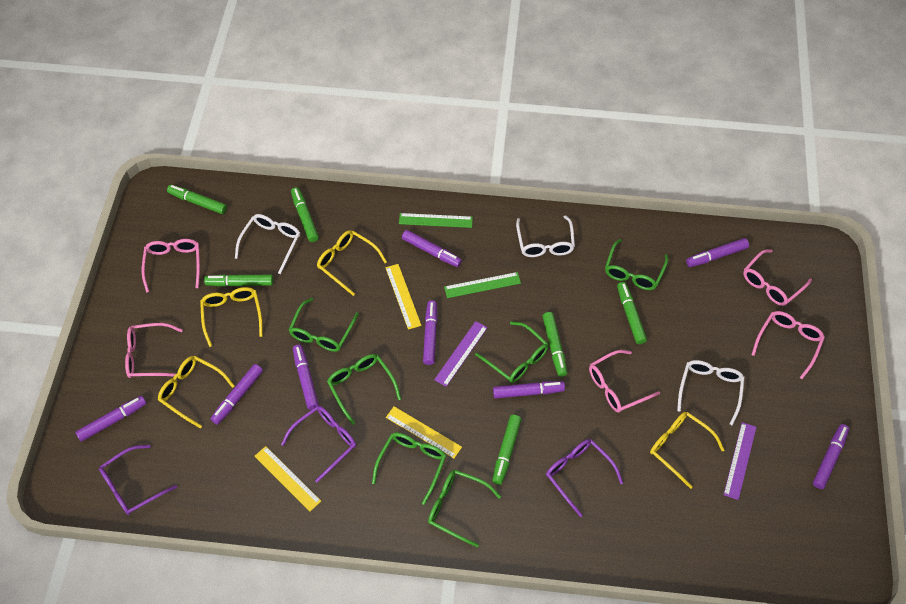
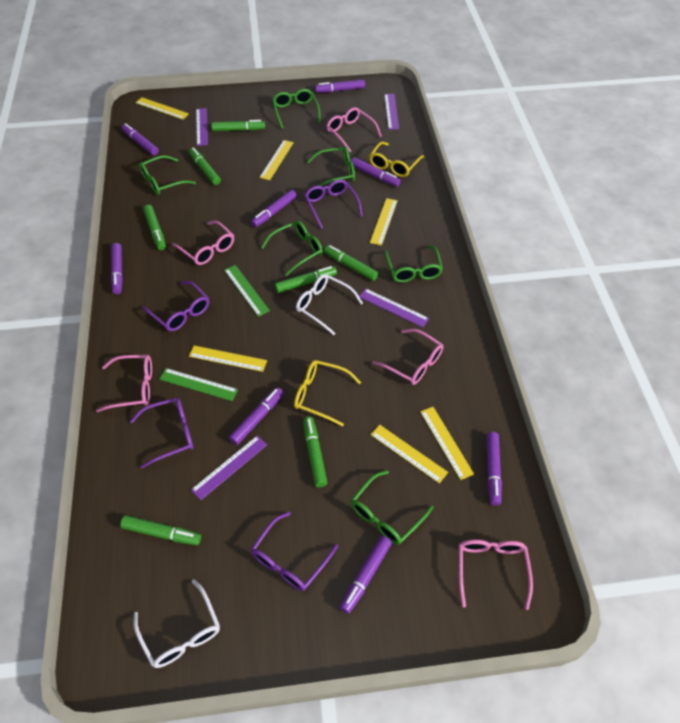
green marker: [167,185,227,214] [204,274,273,287] [291,187,319,242] [492,415,521,485] [542,312,567,377] [617,282,647,344] = 6 -> [120,515,201,545] [143,205,166,250] [189,148,221,185] [211,120,265,131] [275,266,337,293] [303,416,328,487] [324,245,379,281] = 7
purple glasses: [99,445,177,515] [281,406,356,483] [546,439,623,517] = 3 -> [130,398,193,469] [142,281,209,331] [251,512,338,591] [304,179,363,229] = 4
purple ruler: [434,321,488,387] [723,422,756,500] = 2 -> [191,435,267,500] [196,108,208,146] [359,289,429,327] [384,94,399,130] = 4
white glasses: [235,214,300,274] [516,215,575,257] [677,360,745,425] = 3 -> [133,579,220,668] [296,274,363,335] = 2
yellow glasses: [158,356,235,428] [200,287,263,347] [317,230,387,296] [650,412,724,489] = 4 -> [294,360,361,427] [369,142,424,177] = 2
yellow ruler: [255,446,321,511] [385,264,421,330] [386,406,462,459] = 3 -> [136,97,189,120] [189,346,267,372] [259,140,294,180] [370,198,398,246] [371,425,448,484] [420,407,474,480] = 6

